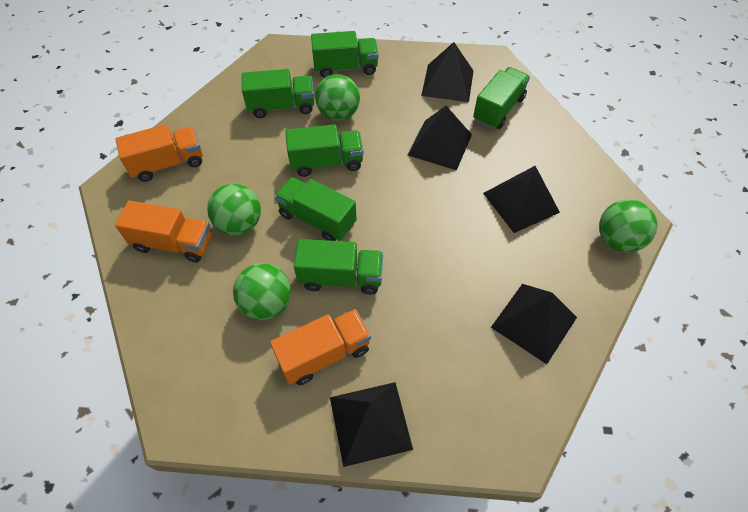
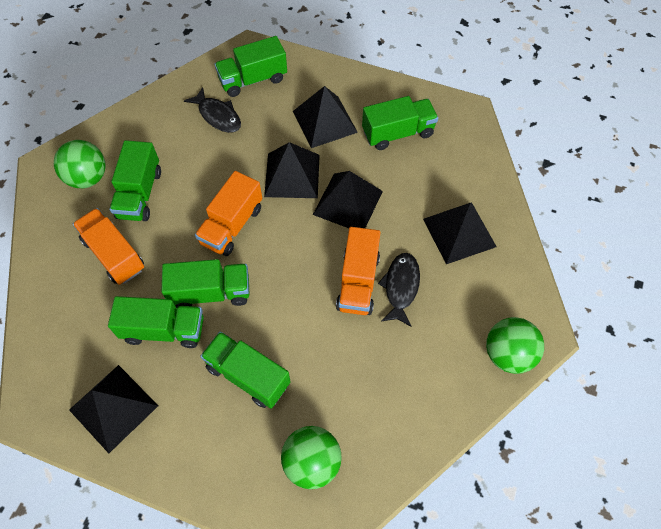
black fish: none = 0 -> [184,87,241,133] [378,253,420,326] = 2
green ball: [207,184,261,236] [233,263,291,320] [315,74,360,121] [599,200,657,252] = 4 -> [54,140,106,188] [281,426,342,489] [486,317,544,374] = 3

